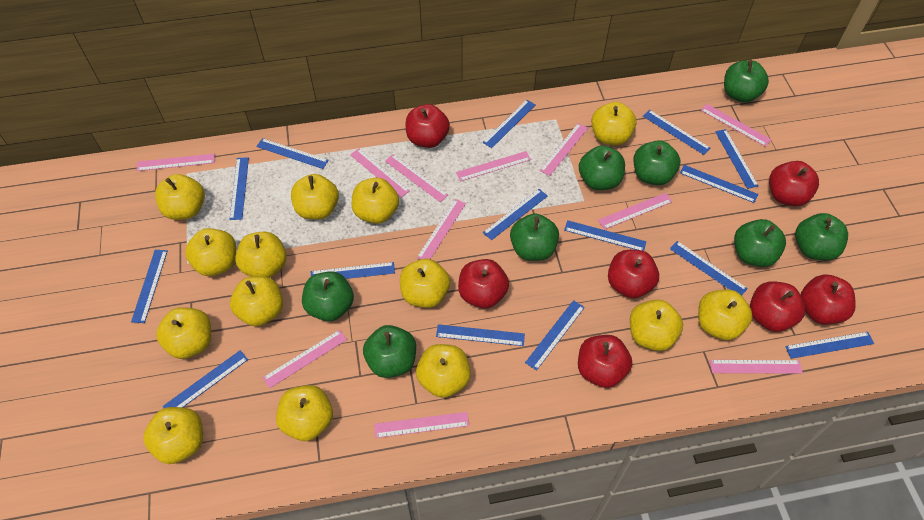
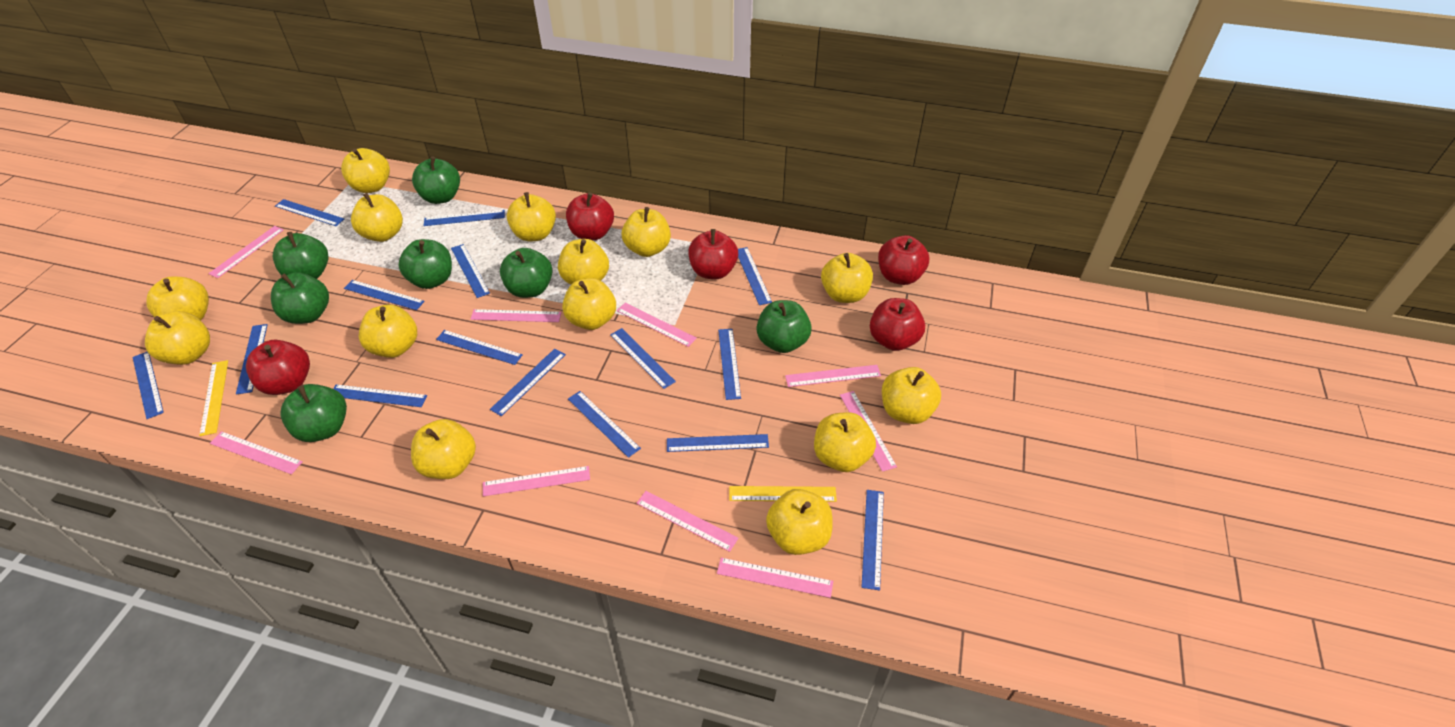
green apple: [302,271,354,321] [363,325,416,378] [510,214,559,261] [579,145,625,190] [634,140,680,185] [724,60,769,103] [734,219,786,267] [795,213,848,260] = 8 -> [271,272,329,324] [273,232,329,279] [280,384,347,442] [398,239,452,289] [412,156,460,204] [500,248,552,298] [757,300,812,353] = 7
pink ruler: [137,154,215,171] [263,330,347,388] [350,148,410,198] [374,412,469,438] [385,154,448,202] [417,199,466,259] [456,151,531,182] [539,123,588,176] [598,193,673,230] [701,104,771,147] [710,360,803,374] = 11 -> [208,226,284,278] [210,431,303,474] [471,309,561,322] [483,466,590,496] [617,302,697,347] [636,491,738,552] [717,558,833,598] [785,365,881,387] [840,391,897,472] = 9
red apple: [406,104,450,148] [458,259,509,308] [578,335,632,388] [608,250,659,298] [750,282,805,332] [769,161,819,206] [801,275,856,325] = 7 -> [246,340,310,395] [566,192,614,240] [688,229,738,279] [870,298,925,351] [878,235,929,285] = 5
yellow ruler: none = 0 -> [199,360,228,436] [729,486,837,502] = 2

